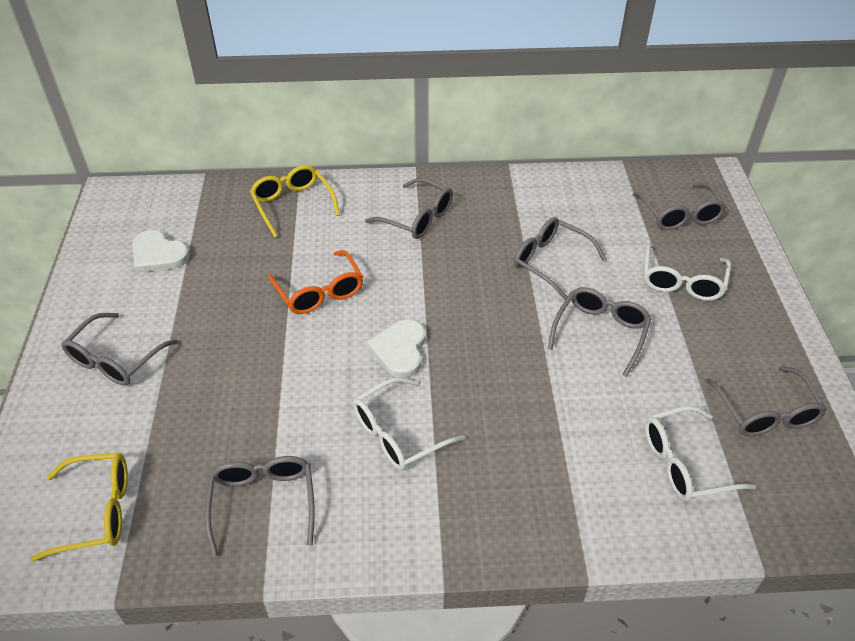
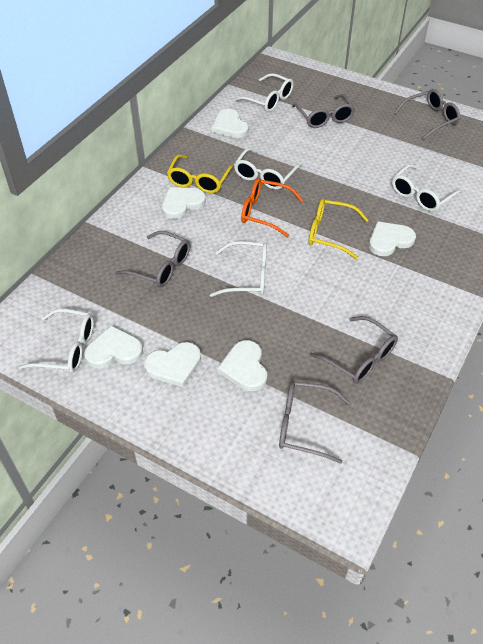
grey glasses: [61,313,177,386] [205,456,315,557] [365,178,453,239] [514,217,607,300] [548,287,651,377] [633,183,726,230] [705,366,827,437] = 7 -> [116,231,190,288] [279,381,350,464] [292,94,355,128] [310,316,398,384] [394,89,460,139] = 5
white glasses: [353,377,465,470] [644,244,731,301] [645,406,756,501] = 3 -> [19,309,94,373] [210,241,267,297] [233,73,294,112] [234,148,302,190] [392,164,462,212] = 5
white heart: [132,230,190,273] [367,319,426,378] = 2 -> [84,325,143,368] [144,342,201,387] [162,187,206,219] [211,109,249,138] [217,340,267,391] [369,221,416,256] = 6

